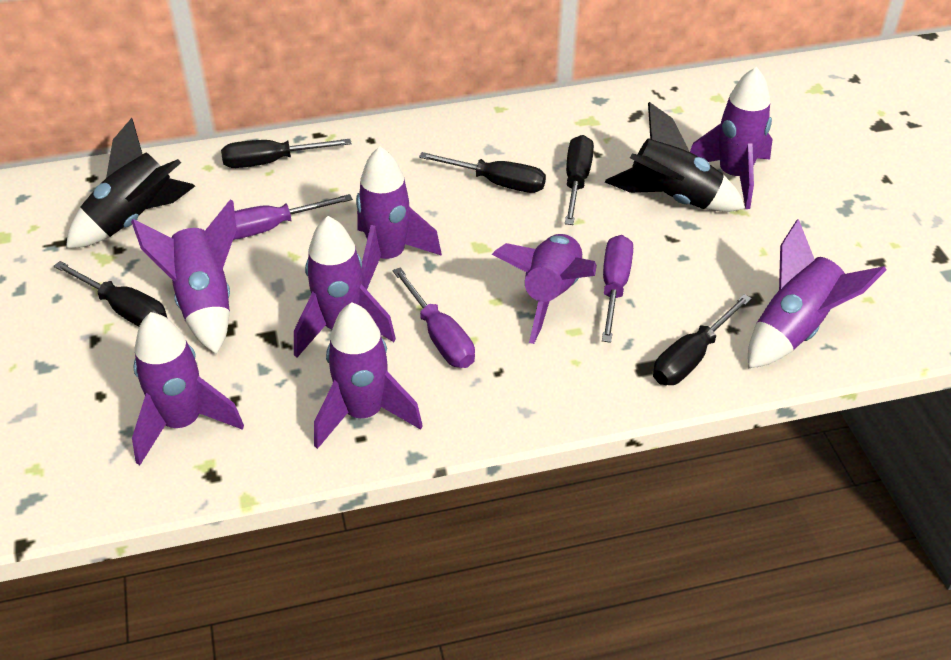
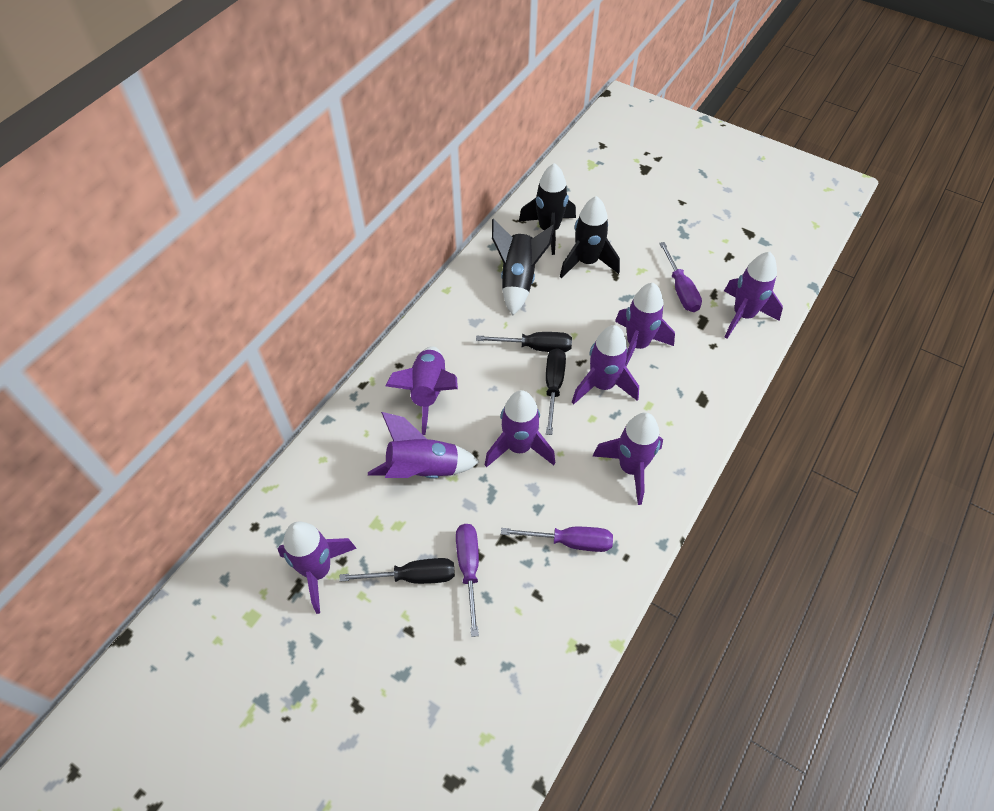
black rocket: [66,118,195,248] [605,102,746,212] = 2 -> [492,219,555,316] [519,163,576,255] [560,196,620,278] = 3
black screwdriver: [54,261,167,326] [221,139,351,168] [419,152,546,193] [565,135,594,225] [653,294,752,385] = 5 -> [339,558,455,584] [476,332,572,352] [546,348,566,435] = 3

